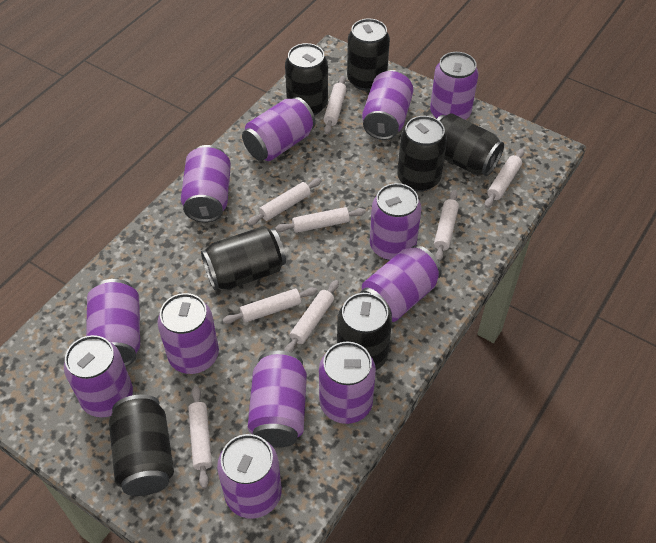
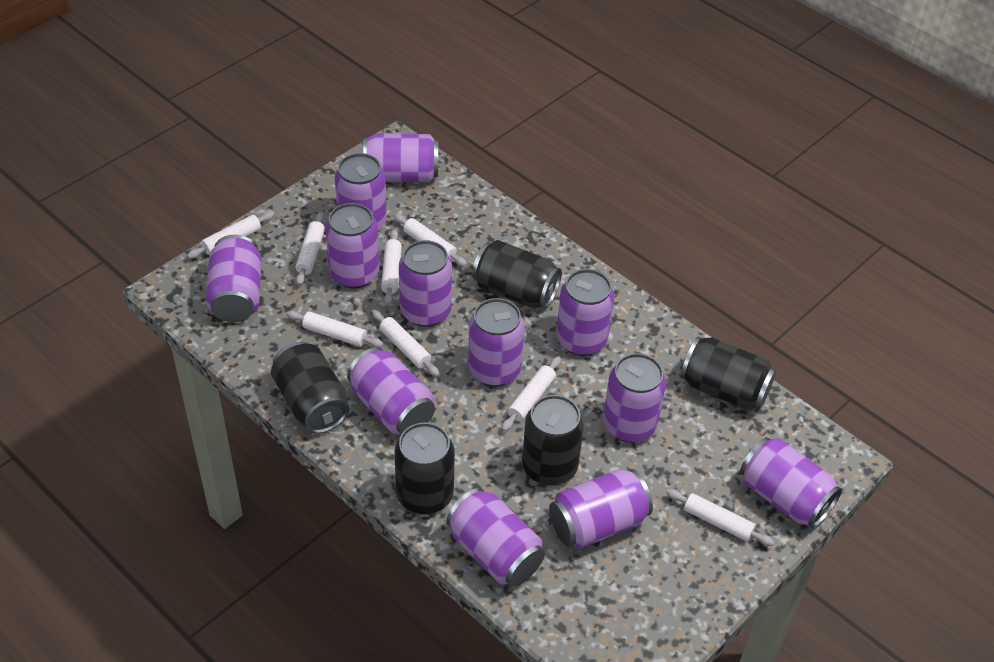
black can: [109,395,174,496] [201,226,286,290] [285,43,328,115] [337,293,392,370] [347,19,390,91] [397,116,447,192] [437,113,504,176] = 7 -> [271,342,349,434] [394,422,455,514] [472,240,562,309] [522,395,584,486] [681,337,777,411] = 5

